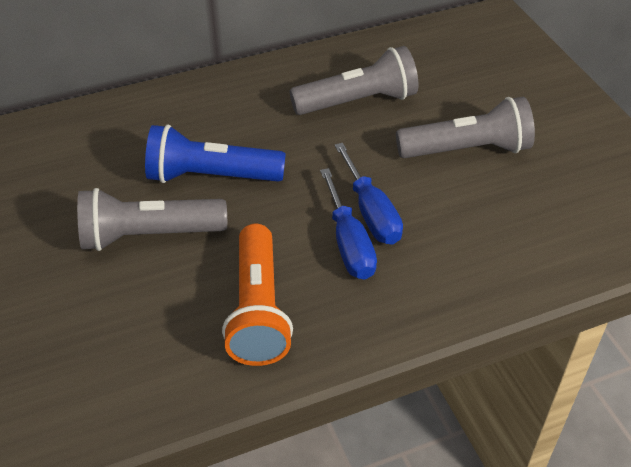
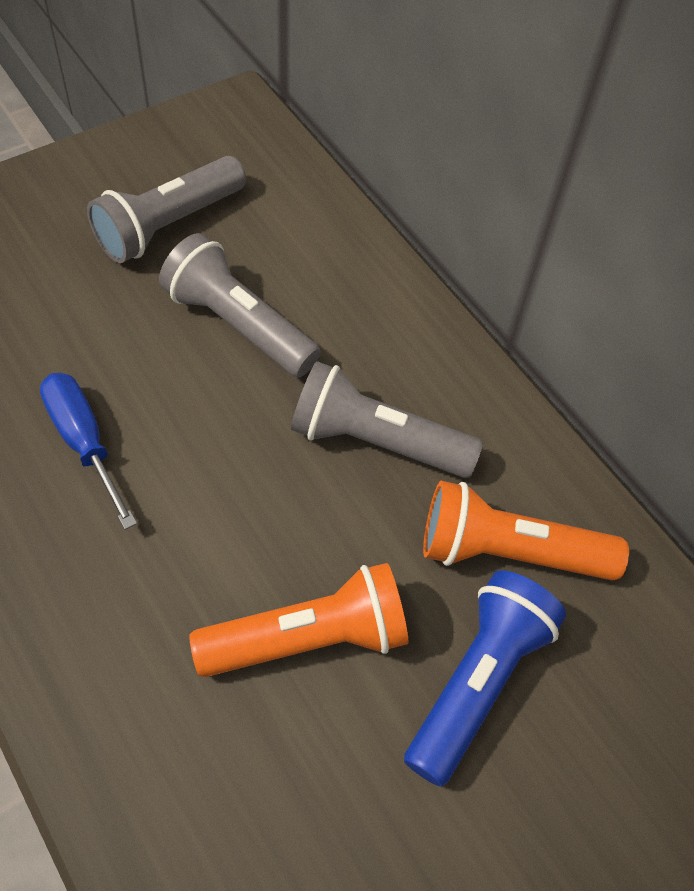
blue screwdriver: [320,168,377,279] [334,143,403,245] = 2 -> [40,373,137,530] = 1
orange flashlight: [222,224,293,366] = 1 -> [189,563,408,677] [423,481,629,581] = 2

